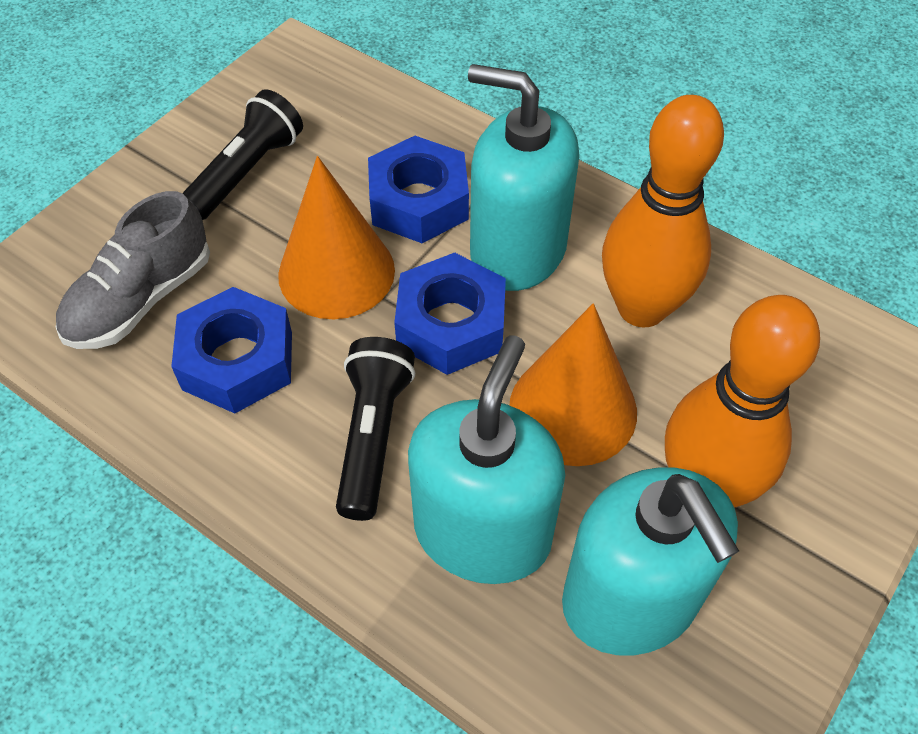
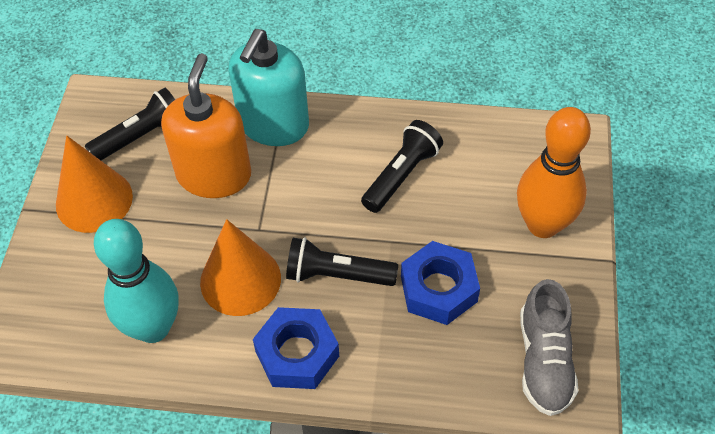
black flashlight: [182,89,303,220] [336,337,415,521] = 2 -> [85,88,175,160] [286,238,398,286] [361,120,443,213] = 3
blue nut: [171,287,292,413] [368,136,469,243] [394,253,506,375] = 3 -> [253,307,339,389] [401,241,480,325] = 2
orange bowling pin: [602,95,724,327] [665,295,820,508] = 2 -> [517,107,591,238] = 1
orange soap dispenser: none = 0 -> [161,53,251,198] = 1
turquoise bowling pin: none = 0 -> [94,219,178,343] = 1
turquoise soap dispenser: [408,335,565,584] [468,64,579,291] [562,467,739,656] = 3 -> [228,29,309,146] = 1

